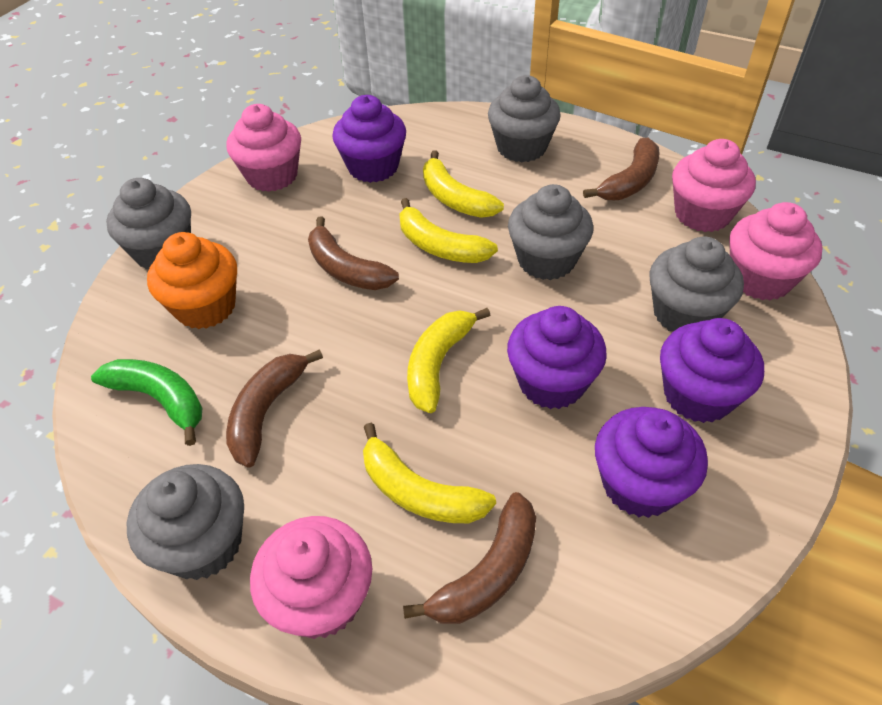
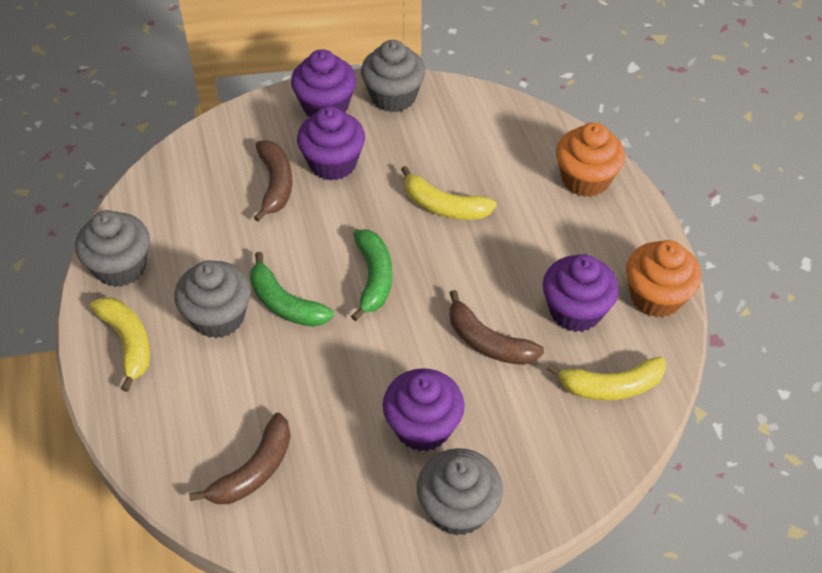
brown banana: [226,349,323,467] [308,217,399,290] [403,492,536,624] [583,138,660,200] = 4 -> [189,413,291,504] [254,140,292,222] [449,290,544,365] = 3
green banana: [91,359,202,446] = 1 -> [250,252,334,327] [351,229,392,321] = 2
grey cupcake: [106,178,191,269] [127,464,244,580] [488,75,561,162] [508,184,593,280] [649,236,744,331] = 5 -> [75,210,150,287] [174,260,251,338] [361,40,425,112] [417,448,503,536] = 4
orange cupcake: [147,232,237,329] = 1 -> [556,122,625,197] [626,240,702,318] = 2
pink cupcake: [226,104,301,192] [250,516,372,639] [672,139,756,232] [729,202,823,301] = 4 -> none = 0
yellow banana: [363,423,496,523] [399,198,498,263] [407,308,490,413] [423,151,504,218] = 4 -> [90,297,150,392] [401,166,497,220] [547,356,666,400] = 3

